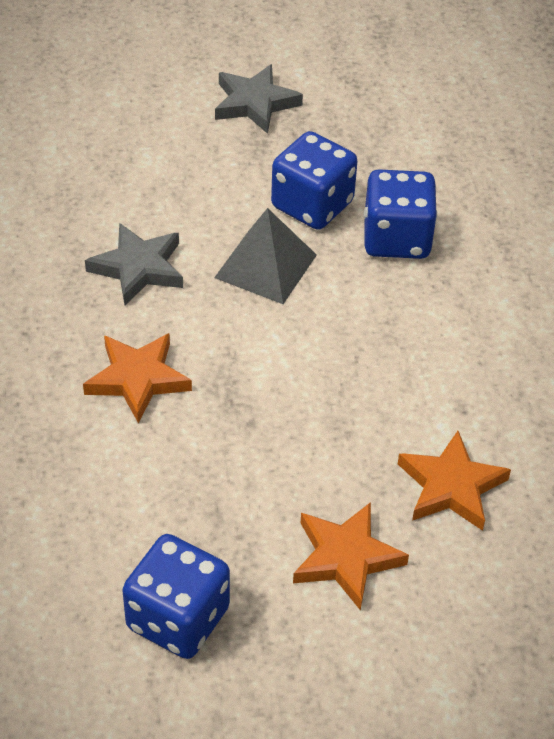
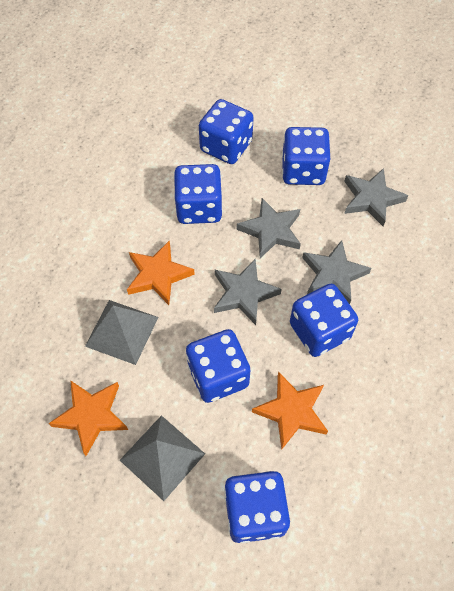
blue dice: [122,534,230,659] [271,131,357,230] [364,169,437,259] = 3 -> [174,164,223,224] [186,329,251,403] [199,99,254,164] [224,471,290,543] [282,127,330,185] [290,284,358,357] = 6
grey pyramid: [214,208,317,304] = 1 -> [85,300,158,365] [120,415,205,501] = 2
grey star: [85,223,183,305] [215,64,303,134] = 2 -> [214,259,282,325] [237,198,301,258] [302,240,372,304] [344,168,408,226] = 4

